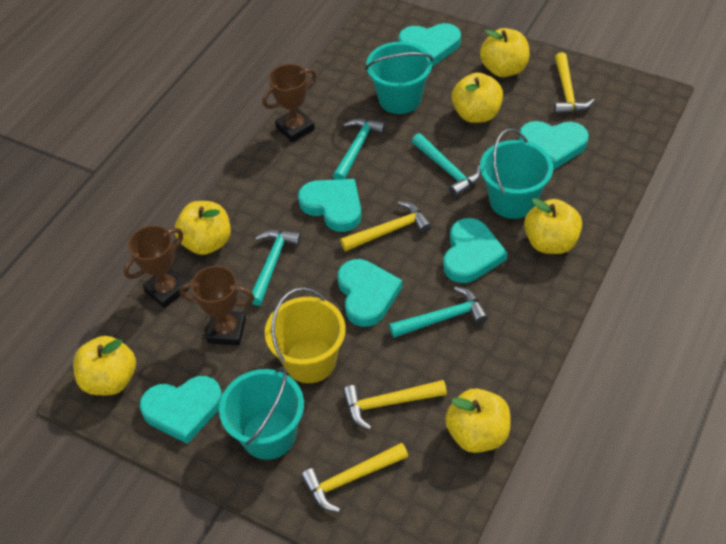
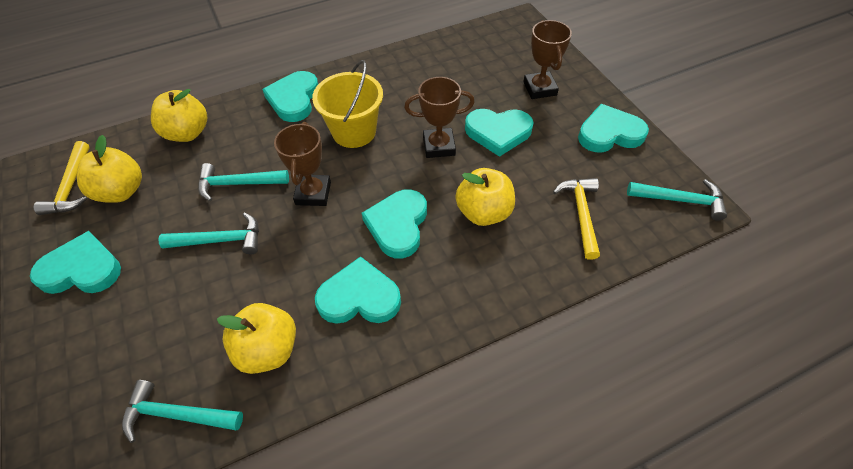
turquoise bucket: [219,367,304,460] [365,42,433,114] [480,129,553,219] = 3 -> none = 0
yellow apple: [73,336,136,395] [174,201,231,255] [445,389,511,453] [452,73,503,123] [480,28,530,77] [524,198,582,254] = 6 -> [77,135,142,203] [151,89,208,142] [217,303,296,374] [455,168,515,226] = 4
yellow hammer: [301,443,408,512] [340,201,432,251] [343,380,447,430] [554,52,595,115] = 4 -> [34,141,90,215] [553,178,600,260] = 2

